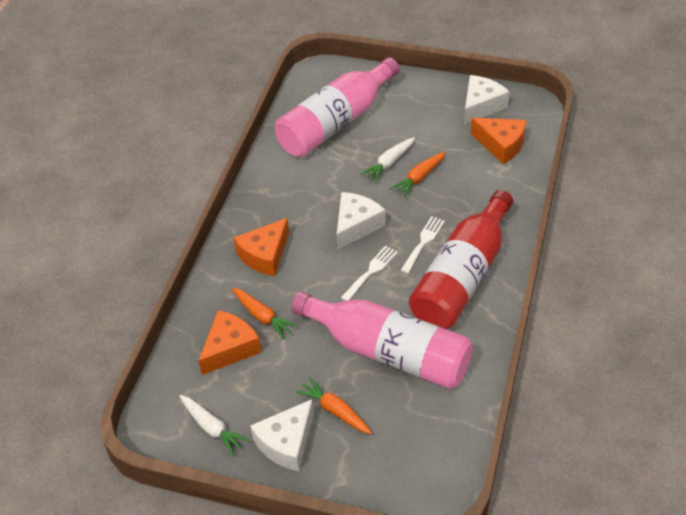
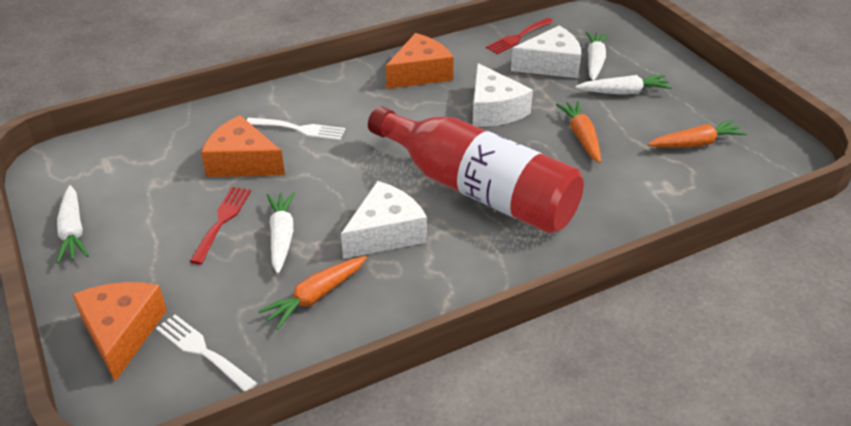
pink bottle: [275,58,399,157] [291,291,473,389] = 2 -> none = 0
red fork: none = 0 -> [189,187,251,264] [486,18,554,54] = 2
white carrot: [180,395,250,456] [360,137,415,182] = 2 -> [56,185,89,263] [267,192,295,274] [575,75,672,95] [586,32,608,81] = 4

